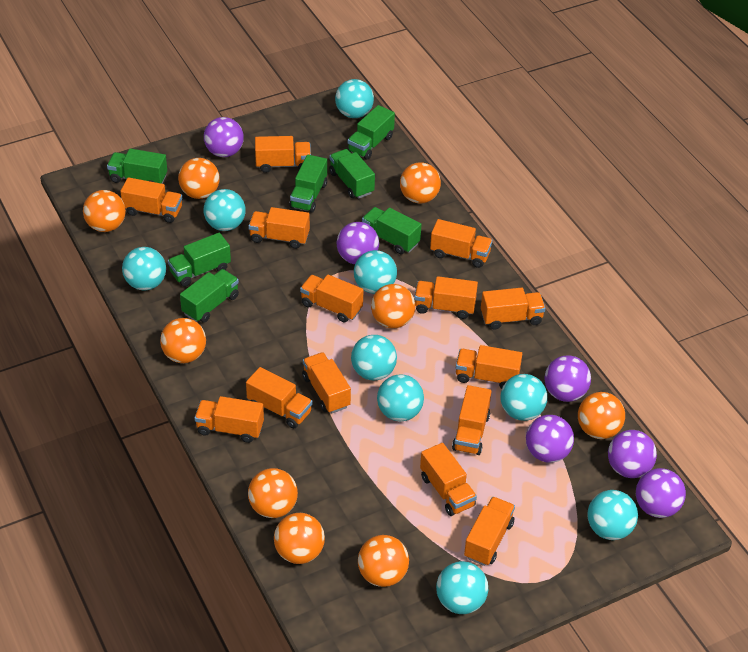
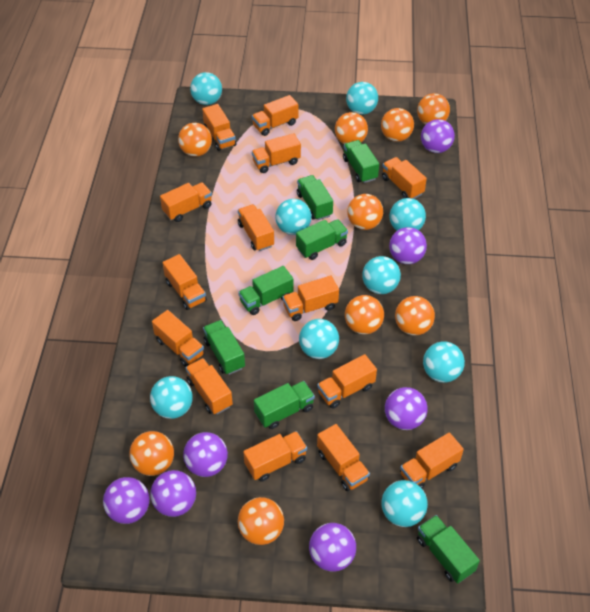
purple ball: [204,117,244,157] [337,222,379,264] [526,415,574,463] [544,355,591,402] [608,430,657,478] [636,468,686,518] = 6 -> [103,477,150,524] [150,470,196,517] [183,432,228,477] [309,523,356,572] [385,387,428,430] [389,227,427,264] [421,119,455,153] = 7

